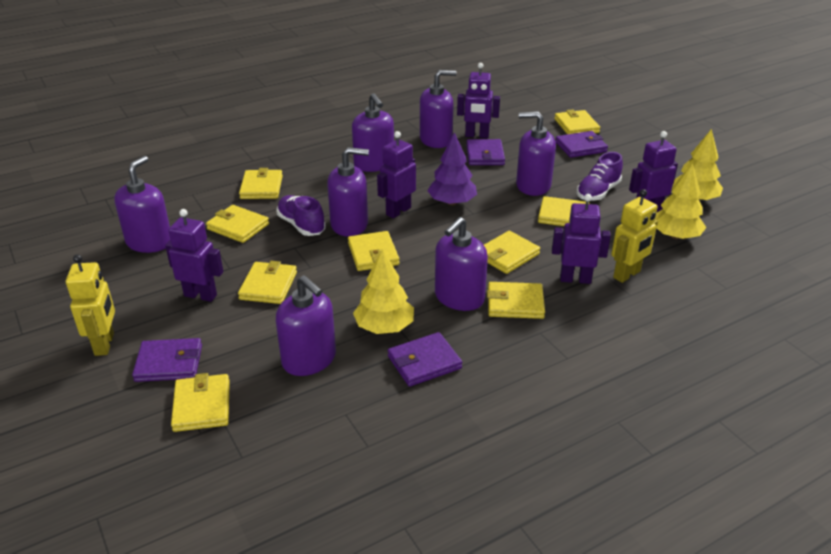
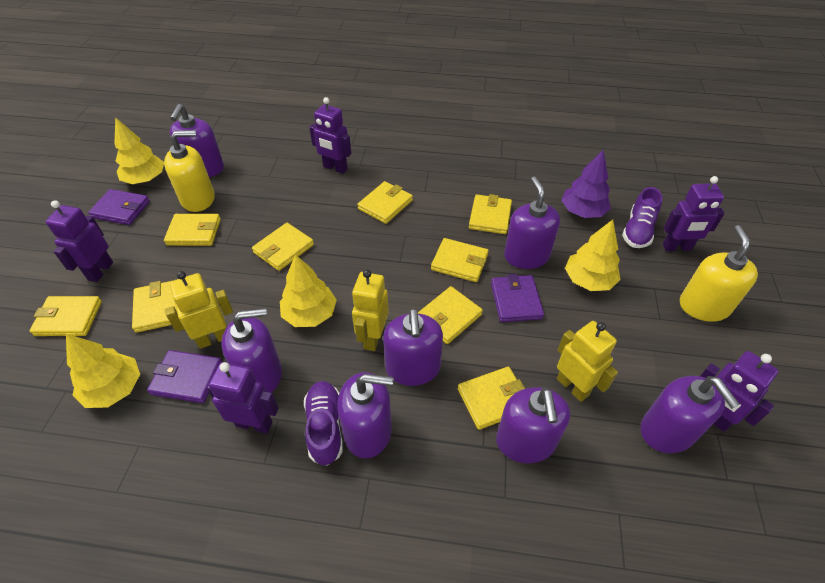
purple wallet: [132,338,202,382] [388,332,462,387] [466,139,505,165] [556,131,608,158] = 4 -> [88,189,150,225] [147,350,222,403] [491,274,544,322] = 3
yellow robot: [66,254,115,356] [611,189,658,283] = 2 -> [165,271,233,349] [352,270,389,351] [557,321,618,402] = 3
yellow soap dispenser: none = 0 -> [164,130,215,212] [680,225,758,322] = 2
yellow tree: [353,249,414,334] [655,163,706,239] [673,129,723,200] = 3 -> [66,334,140,408] [114,117,164,184] [280,254,337,327] [565,220,621,291] = 4

